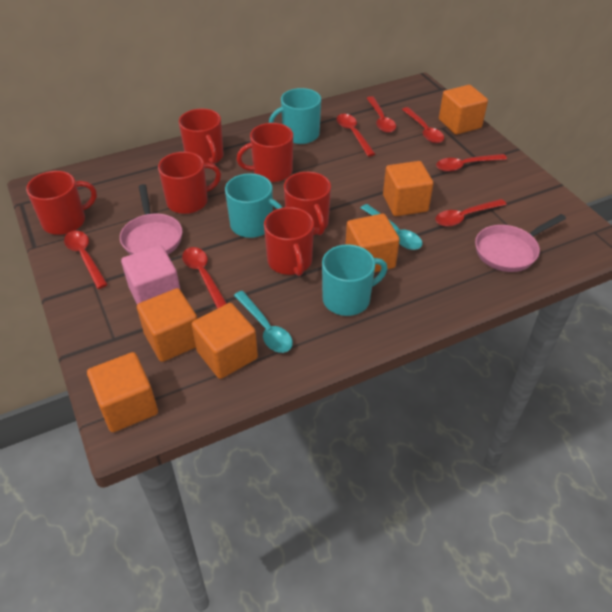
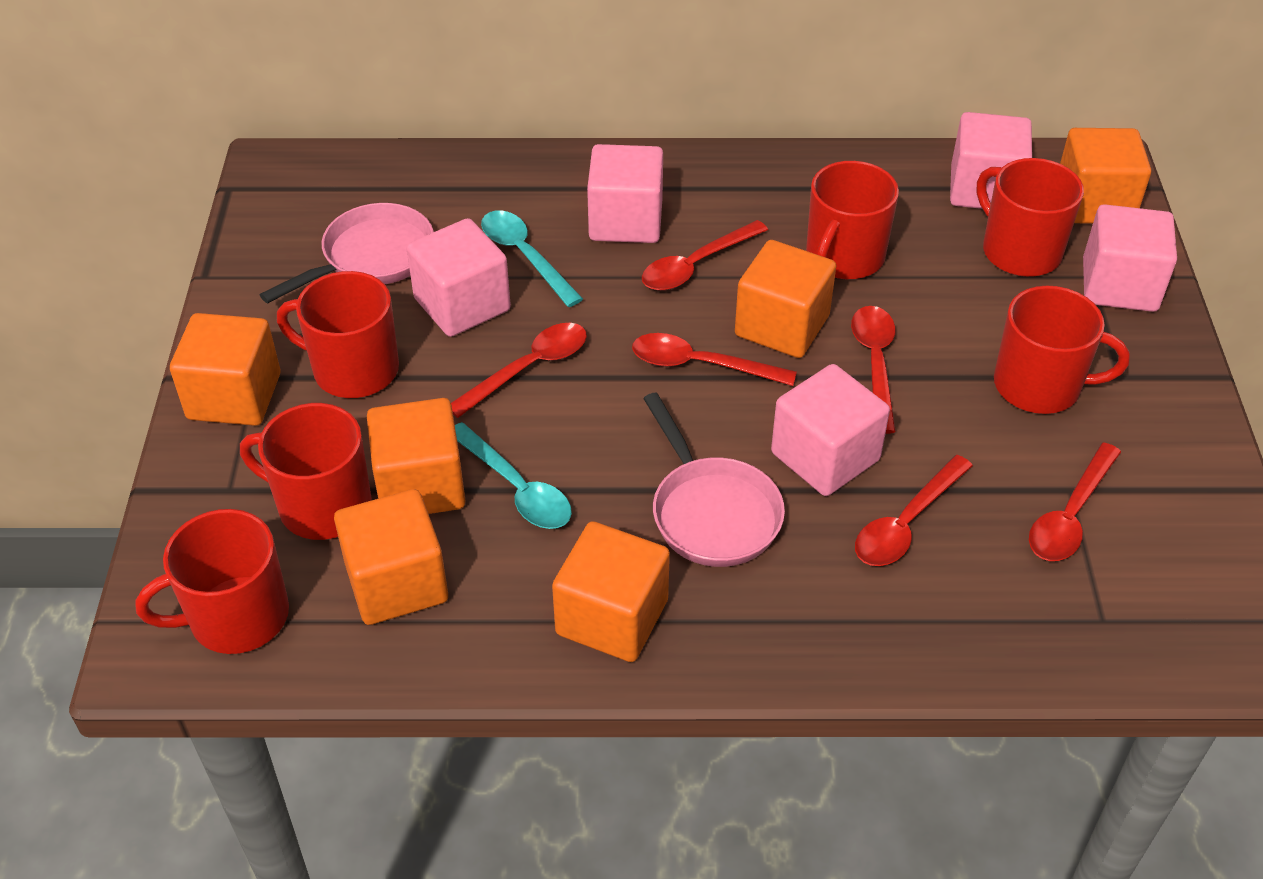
pink cube: [121,245,180,304] = 1 -> [406,218,511,337] [587,144,663,243] [771,364,890,496] [950,112,1032,209] [1083,204,1177,312] = 5
red spoon: [64,231,108,289] [182,247,227,309] [336,114,375,157] [367,96,396,133] [402,107,444,143] [435,199,507,227] [436,154,507,172] = 7 -> [451,323,587,418] [632,333,797,386] [642,220,768,291] [851,306,896,434] [855,455,973,566] [1029,442,1121,561] = 6
turquoise mug: [225,173,283,238] [269,88,321,144] [322,244,387,316] = 3 -> none = 0

